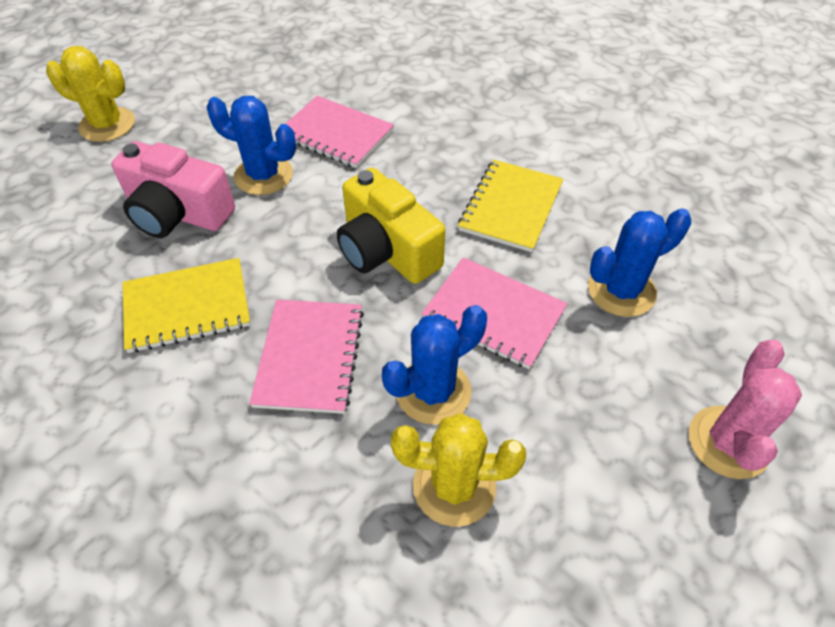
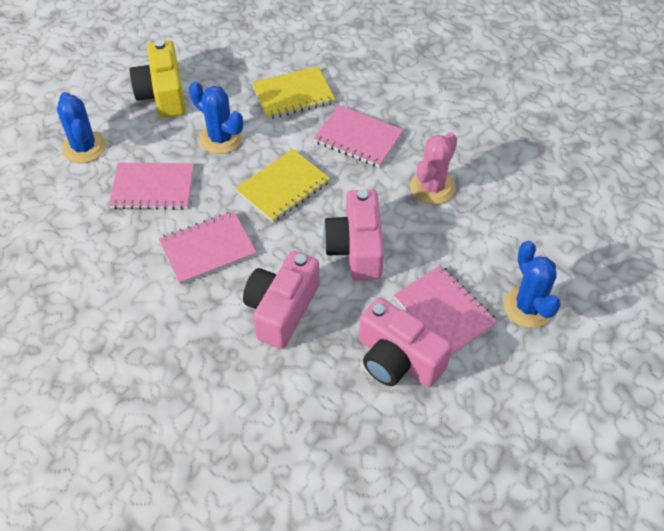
pink camera: [111,141,235,238] = 1 -> [243,251,320,349] [323,190,384,280] [359,298,452,387] = 3
pink notebook: [249,300,364,414] [285,96,394,168] [421,257,568,369] = 3 -> [109,163,194,210] [159,211,257,285] [314,105,404,168] [394,265,498,357] = 4
yellow cactus: [46,46,135,142] [391,413,526,527] = 2 -> none = 0

